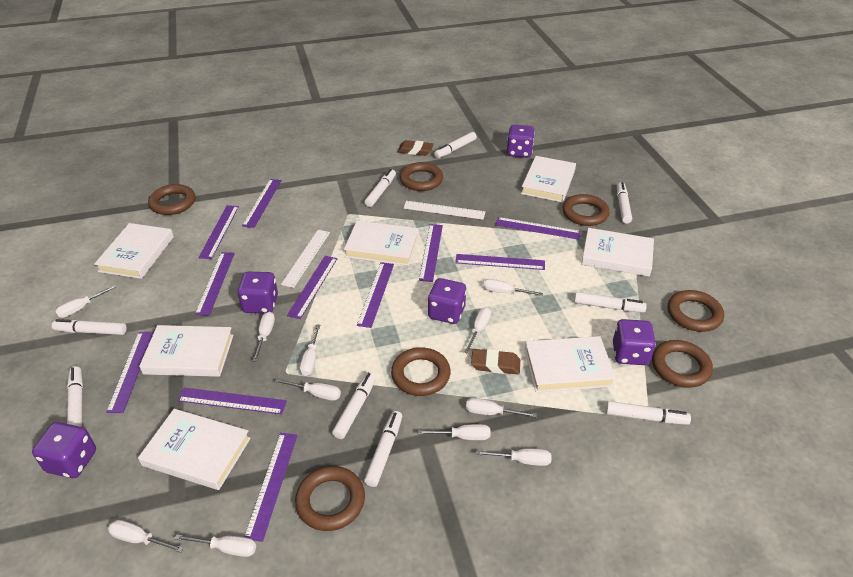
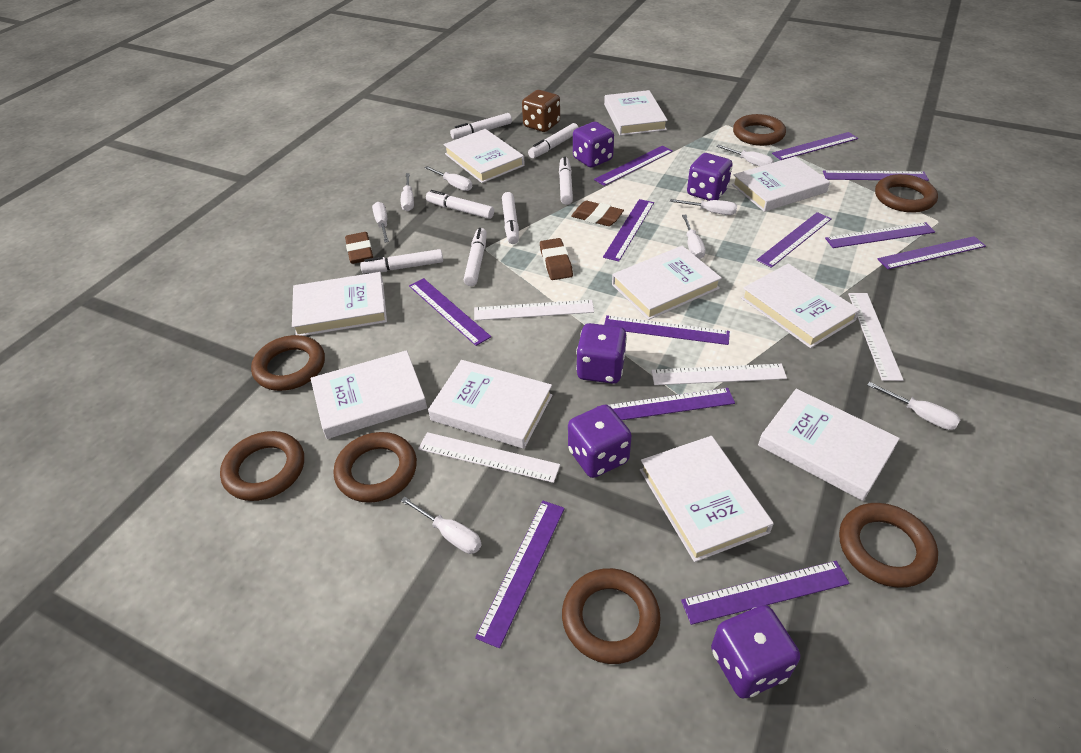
brown dice: none = 0 -> [522,90,560,132] = 1
brown eraser: [397,140,434,156] [471,349,520,374] = 2 -> [345,232,373,264] [540,238,573,280] [571,201,624,226] = 3
purple ruler: [106,332,154,413] [177,388,287,414] [195,252,235,316] [198,205,239,259] [242,179,282,228] [244,433,298,542] [287,256,338,319] [357,262,394,328] [419,224,443,282] [455,254,545,270] [495,217,581,240] = 11 -> [409,278,491,346] [475,501,565,648] [594,146,673,186] [597,388,735,420] [603,199,654,261] [604,315,730,345] [681,561,850,625] [757,212,832,268] [772,132,858,160] [823,170,929,181] [825,222,935,248] [878,236,986,269] = 12
white book: [94,223,174,279] [138,409,251,490] [139,325,233,377] [344,221,419,266] [521,156,576,202] [524,336,616,392] [581,228,654,277] = 7 -> [292,272,387,336] [311,350,427,439] [428,360,552,449] [444,129,525,183] [604,90,668,136] [612,246,722,320] [640,436,774,562] [732,156,830,212] [741,263,860,348] [758,389,900,501] = 10
white marker: [52,319,127,335] [67,366,83,427] [332,372,376,439] [364,411,402,487] [365,169,396,207] [434,132,477,158] [574,292,647,313] [606,401,691,425] [617,182,632,224] = 9 -> [360,249,443,274] [426,190,494,219] [450,113,512,139] [464,228,487,286] [502,192,519,244] [528,123,579,158] [559,157,573,205] = 7
white ruler: [281,230,330,288] [403,201,485,220] = 2 -> [418,432,560,483] [474,300,594,321] [651,364,787,385] [848,293,903,381] = 4
white screwdriver: [55,285,116,318] [108,520,184,552] [175,534,256,557] [253,312,275,362] [275,379,341,401] [300,325,320,376] [418,424,490,440] [464,307,491,354] [466,398,537,417] [476,448,552,466] [483,279,543,296] = 11 -> [372,202,389,243] [401,173,414,211] [401,497,482,554] [425,166,472,191] [670,199,737,215] [682,215,705,259] [716,145,774,167] [867,382,961,430] = 8

